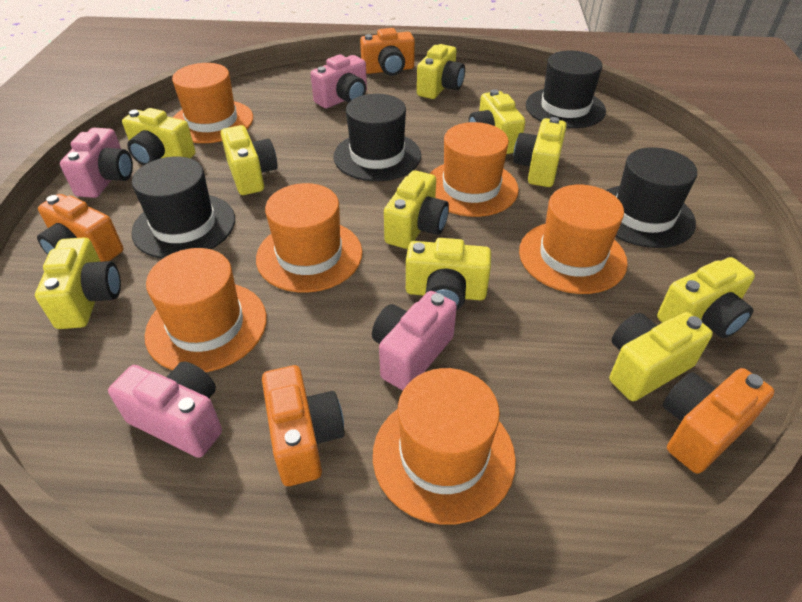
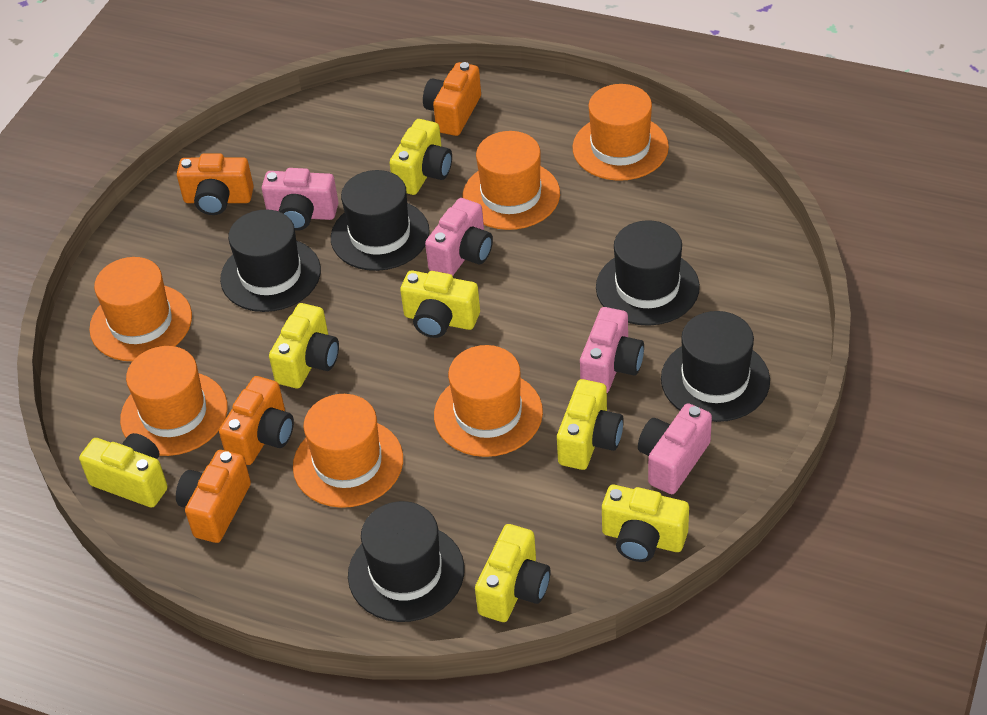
black hat: [131,156,235,259] [333,94,421,181] [526,51,606,128] [606,147,697,248] = 4 -> [220,209,321,312] [331,170,430,271] [348,501,464,622] [596,220,700,326] [661,311,770,422] = 5
yellow camera: [35,237,121,329] [122,108,196,165] [221,125,278,195] [384,170,449,249] [406,238,491,310] [417,44,465,99] [468,89,525,154] [513,117,567,187] [609,312,713,401] [657,257,755,338] = 10 -> [79,433,168,507] [269,303,339,388] [390,119,452,195] [400,270,480,338] [475,524,550,622] [557,379,624,470] [602,485,689,562] = 7

